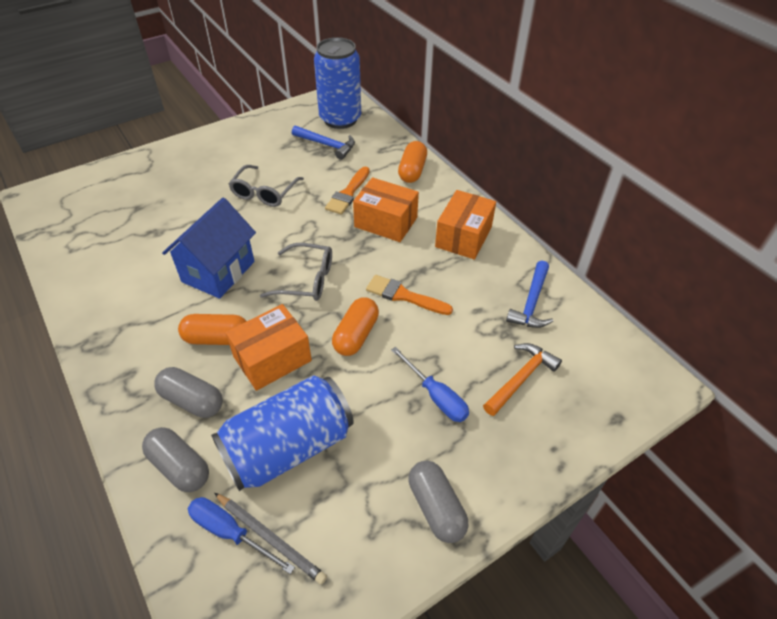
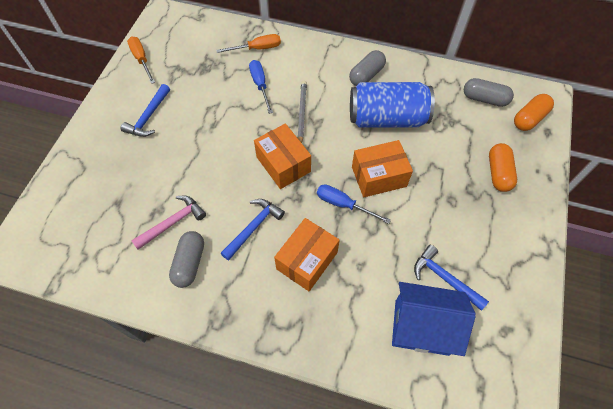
blue can: [211,376,354,491] [314,37,361,129] = 2 -> [350,82,435,128] = 1
blue hammer: [292,126,355,160] [506,261,553,328] = 2 -> [121,84,170,137] [220,199,285,261] [414,245,489,311] = 3
grey glasses: [229,165,304,207] [260,243,332,301] = 2 -> none = 0
orange brush: [325,167,370,215] [366,275,453,315] = 2 -> none = 0
orange capsule: [178,314,247,345] [332,297,379,356] [398,141,427,183] = 3 -> [489,143,517,192] [514,94,554,131] = 2
orange hammer: [483,343,562,416] = 1 -> none = 0
orange screwdriver: none = 0 -> [127,36,155,84] [216,34,281,53] = 2
pink hammer: none = 0 -> [131,196,206,250] = 1

